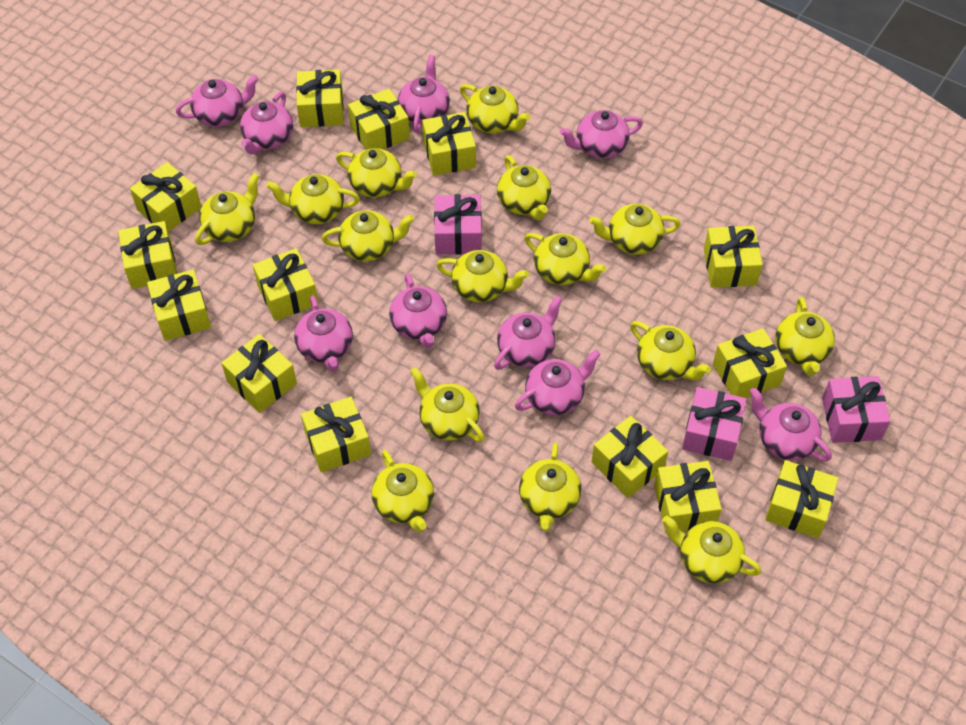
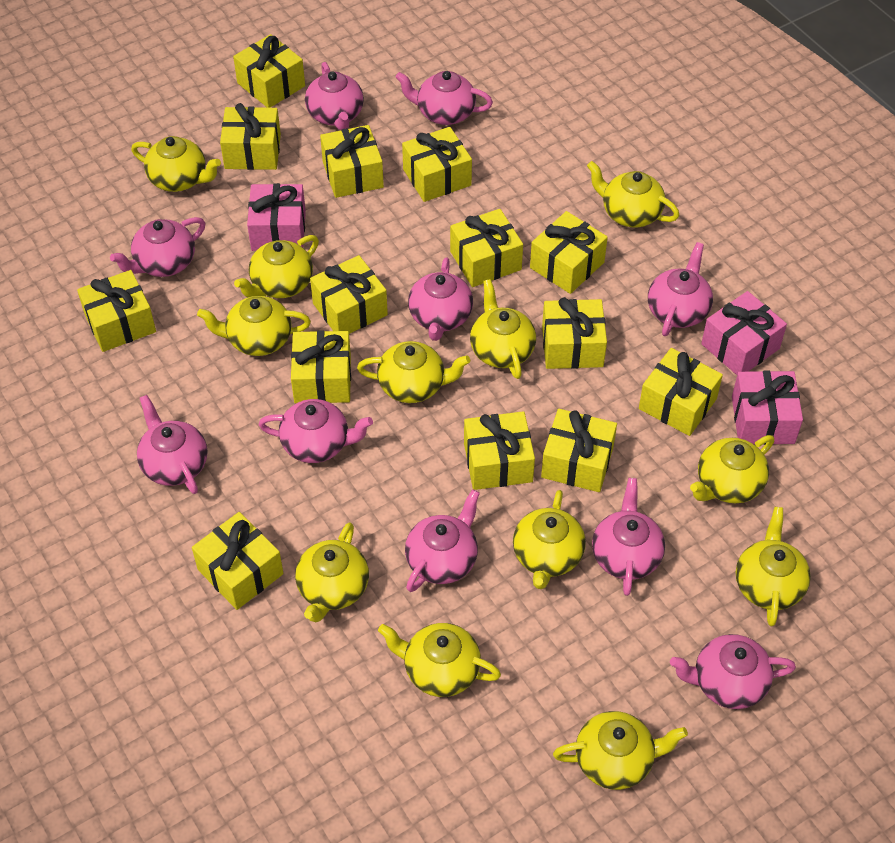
pink teapot: [176,75,259,127] [240,92,293,155] [294,295,353,372] [389,273,447,348] [398,55,450,133] [494,295,562,370] [515,350,601,415] [560,110,643,158] [749,387,832,461] = 9 -> [110,217,205,277] [137,395,208,494] [259,399,373,463] [305,62,364,130] [395,71,493,125] [405,489,480,592] [408,257,473,341] [592,478,665,596] [648,242,713,336] [670,634,796,709] = 10
yellow teapot: [195,173,259,245] [266,174,360,224] [322,210,414,261] [336,148,417,197] [371,450,434,532] [410,367,485,442] [436,250,529,302] [460,84,530,133] [497,155,551,220] [519,443,581,531] [524,233,606,285] [589,204,681,255] [630,321,711,380] [662,516,761,584] [775,297,835,376] = 15 -> [131,136,221,192] [197,296,311,356] [234,235,319,298] [295,522,369,622] [357,341,470,403] [378,623,501,697] [470,279,536,379] [513,490,586,589] [553,711,688,790] [587,161,680,227] [690,435,774,503] [736,507,811,626] = 12

